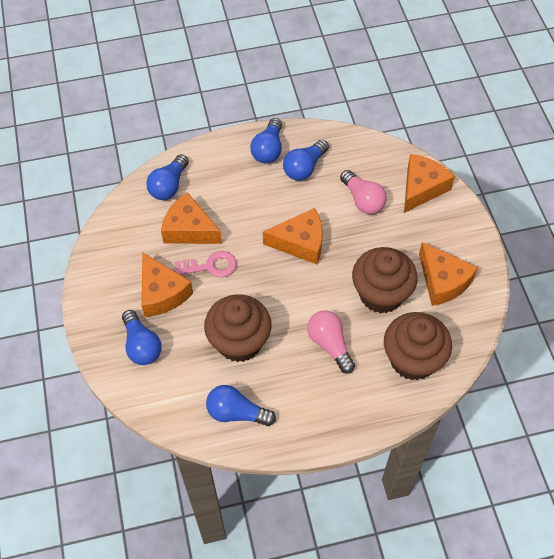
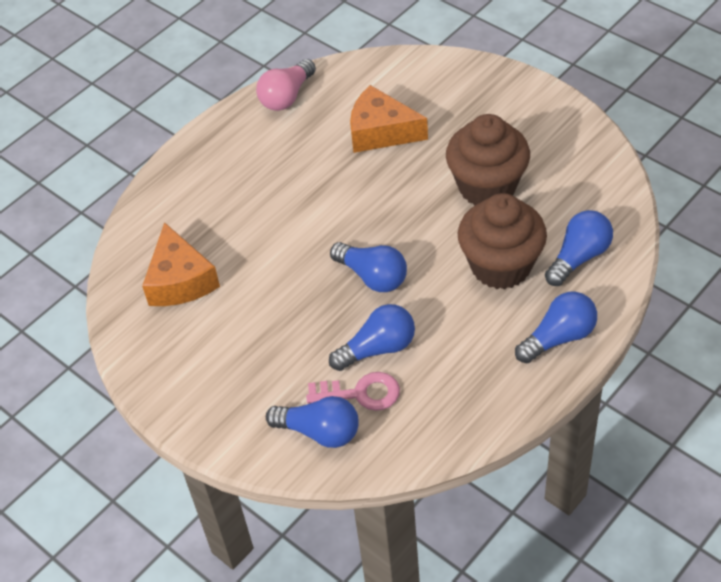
brown cupcake: [204,294,272,362] [352,247,418,314] [384,312,452,381] = 3 -> [446,114,530,206] [458,193,547,289] = 2
orange cheese: [141,253,193,317] [161,192,222,244] [263,208,323,264] [404,154,455,213] [419,242,478,306] = 5 -> [142,222,220,306] [350,85,428,153] = 2
pink light bulb: [307,310,355,374] [340,170,387,214] = 2 -> [256,59,316,111] = 1

